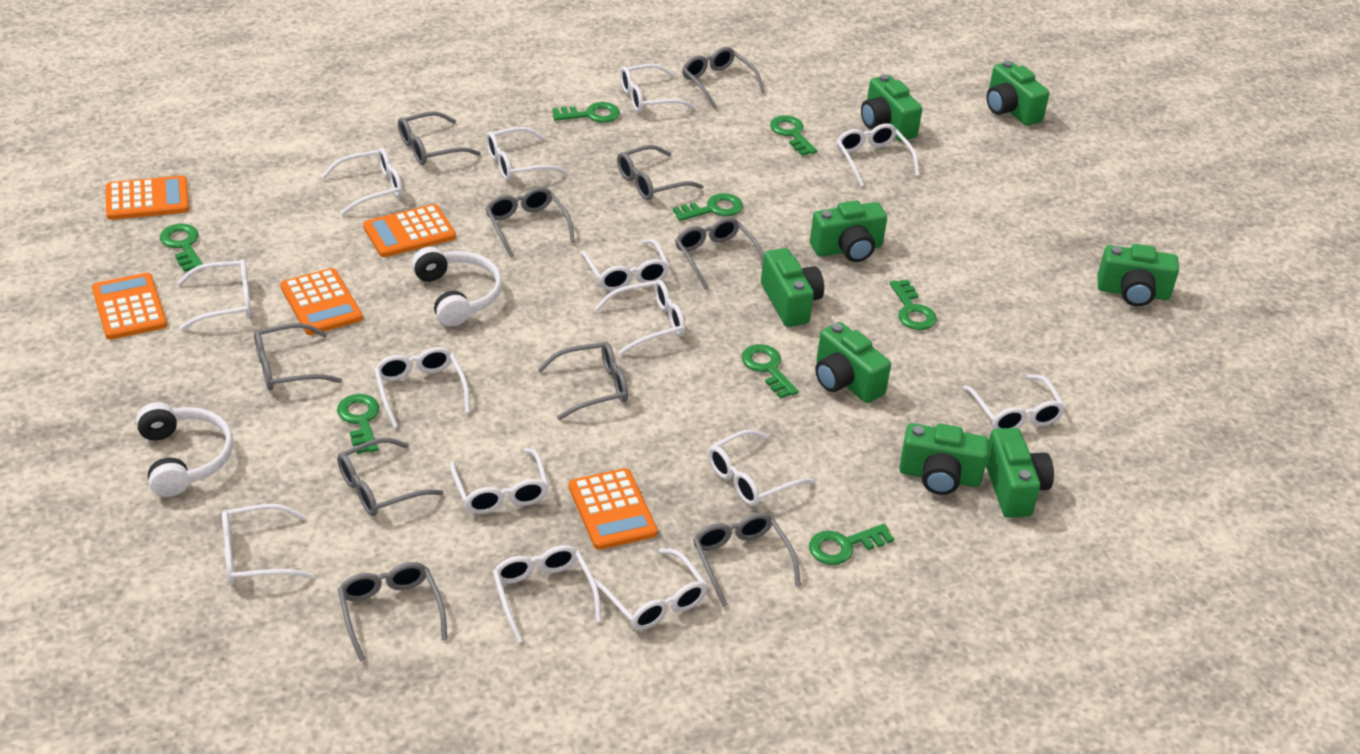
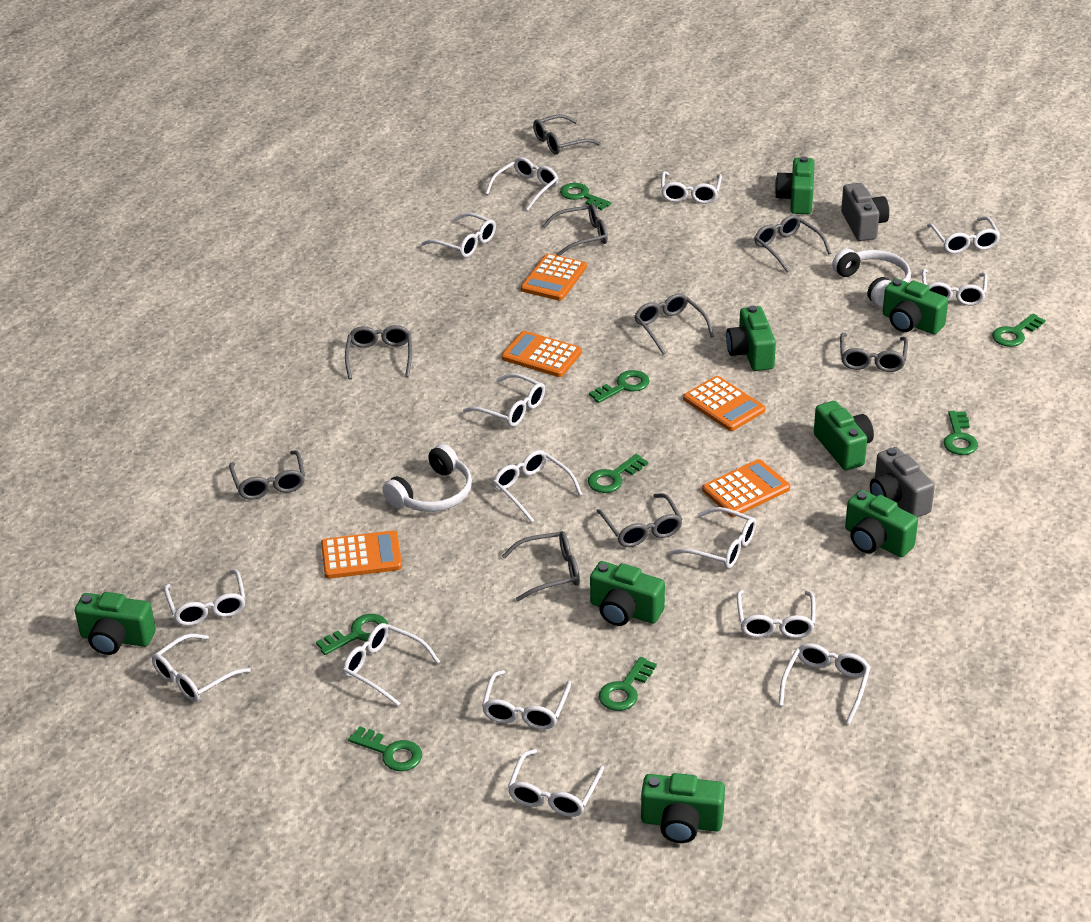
grey camera: none = 0 -> [841,183,889,241] [870,447,935,518] = 2
grey glasses: [254,323,342,391] [337,438,444,516] [338,562,447,662] [398,111,481,165] [485,187,575,258] [537,342,628,420] [617,145,703,200] [675,217,764,290] [682,47,765,109] [693,513,801,607] = 10 -> [229,450,305,500] [345,325,412,380] [502,531,580,601] [533,114,601,155] [542,204,608,256] [596,493,683,547] [635,293,714,355] [754,215,831,272] [840,333,908,372] = 9
white glasses: [177,259,252,330] [222,504,313,584] [321,148,403,215] [374,347,470,428] [450,448,549,514] [486,127,567,181] [493,545,601,643] [580,239,670,291] [594,279,685,355] [594,548,708,630] [620,64,695,112] [708,429,814,506] [837,123,920,187] [963,374,1066,429] = 14 -> [152,633,251,702] [164,569,246,626] [343,623,440,706] [422,213,496,258] [463,373,545,427] [482,670,571,730] [485,157,559,211] [493,450,583,523] [508,749,604,817] [661,171,722,204] [670,507,756,569] [737,590,816,638] [779,643,871,724] [922,269,988,306] [927,216,1000,254] = 15

